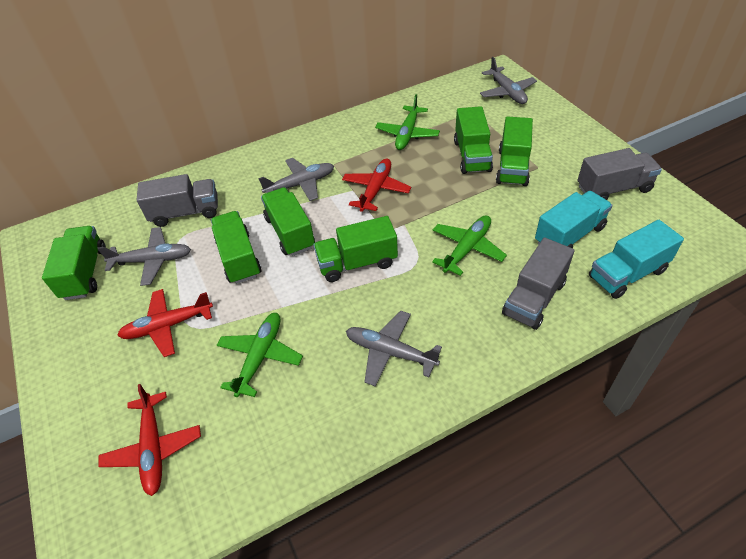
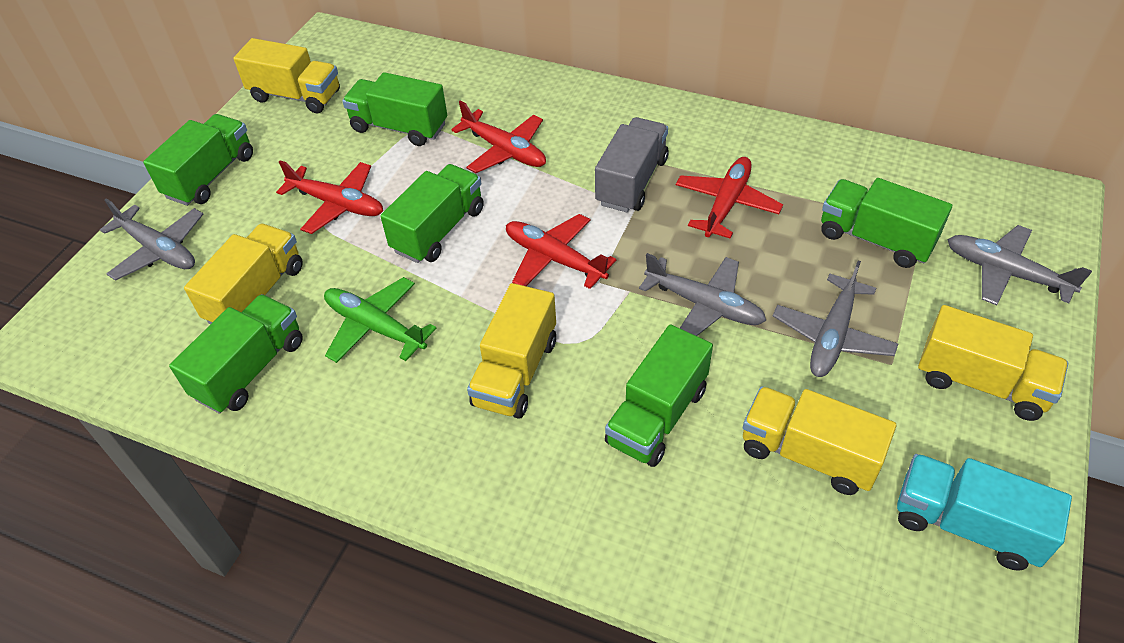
green plane: [217,313,303,397] [375,94,440,150] [432,215,507,276] = 3 -> [324,277,436,363] = 1
grey truck: [136,174,218,227] [502,237,575,330] [578,148,662,200] = 3 -> [595,117,669,212] = 1
red plane: [98,384,201,496] [117,289,213,357] [342,159,411,212] = 3 -> [276,160,383,234] [451,100,546,173] [506,214,616,289] [676,157,783,238] = 4
turquoise truck: [535,191,612,248] [589,220,684,299] = 2 -> [897,454,1072,571] = 1
yellow truck: none = 0 -> [184,224,303,324] [233,38,340,113] [467,283,556,418] [743,386,896,495] [918,305,1068,421] = 5

